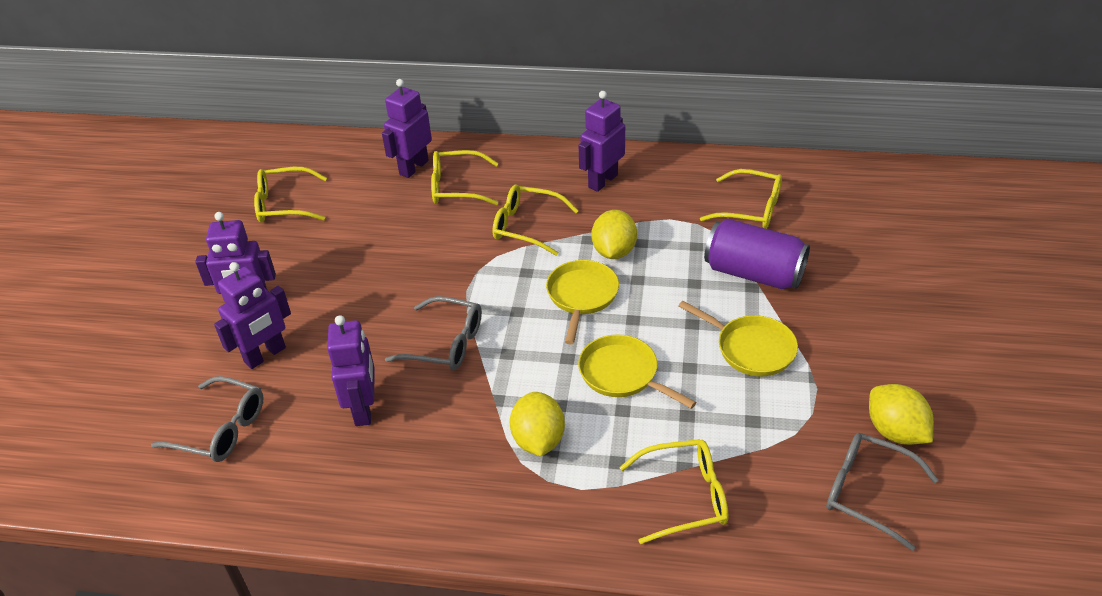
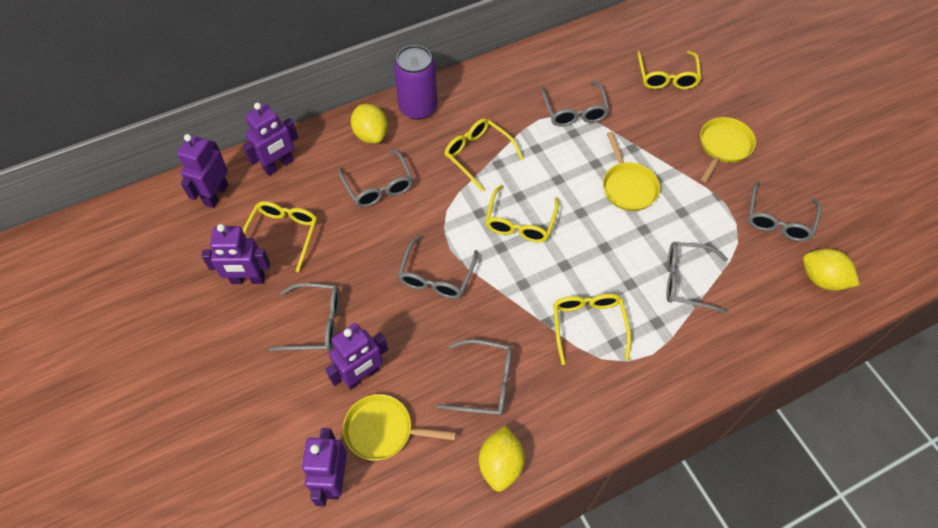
grey glasses: [151,376,263,462] [385,296,482,371] [826,433,939,551] = 3 -> [269,283,340,351] [338,149,413,207] [398,235,478,299] [437,339,512,416] [541,81,610,127] [667,242,729,314] [748,181,821,242] = 7

